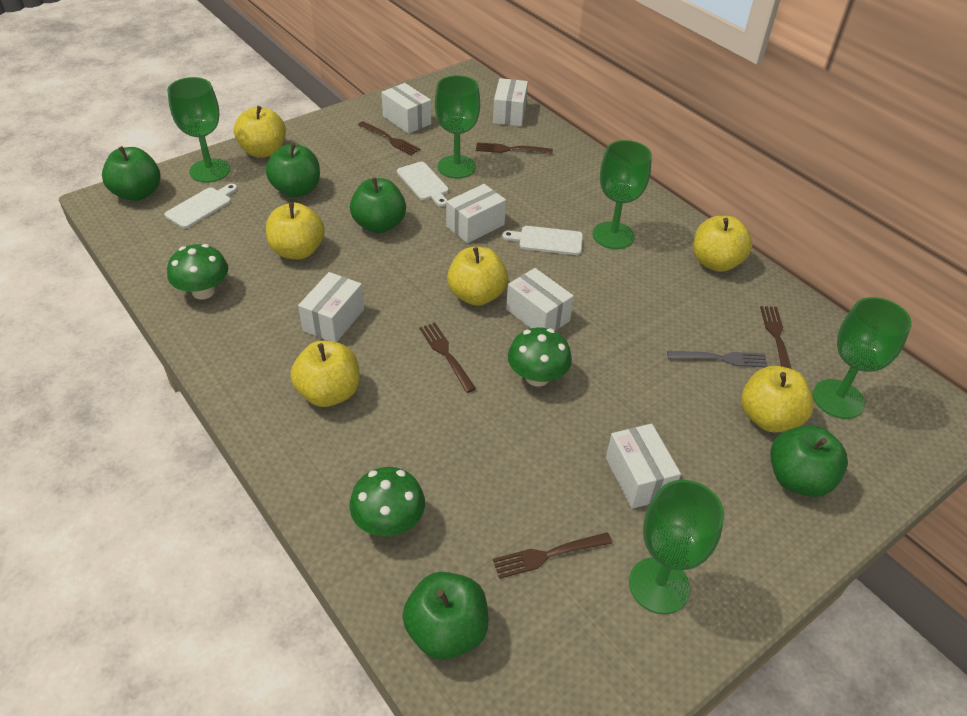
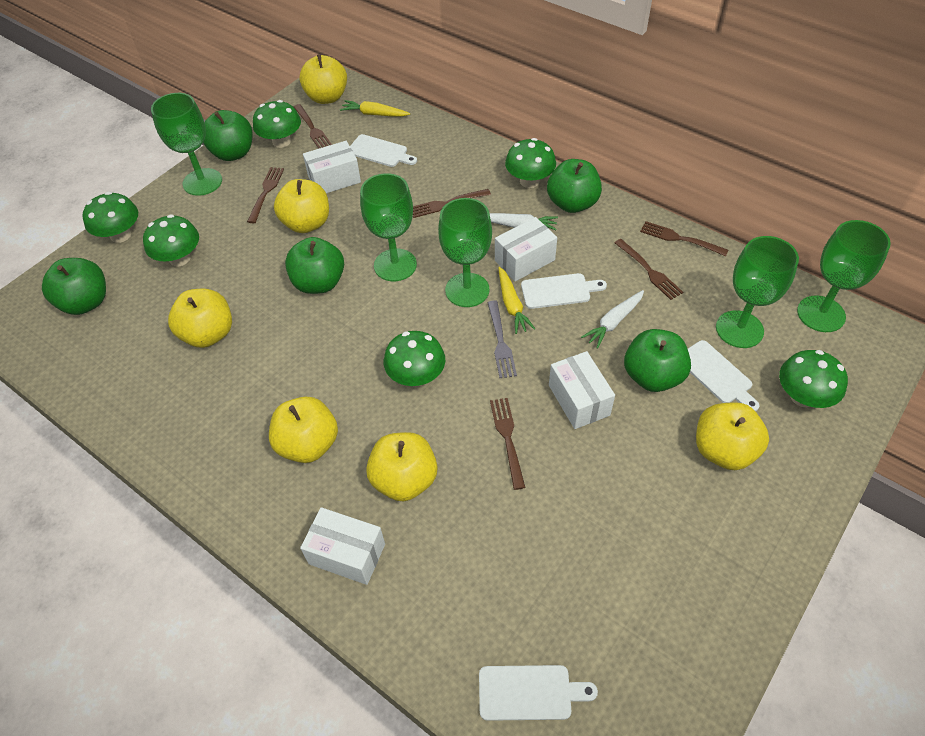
brown fork: [358,121,420,155] [419,323,476,393] [476,142,553,154] [493,532,612,579] [760,306,792,369] = 5 -> [247,167,284,223] [294,104,332,149] [413,189,491,218] [490,398,526,490] [615,239,683,300] [640,221,729,256] = 6
green mushroom: [167,244,228,299] [349,467,425,537] [508,327,572,387] = 3 -> [82,192,138,243] [143,214,199,267] [253,100,301,148] [384,331,445,387] [505,138,556,188] [779,350,848,408] = 6
white box: [298,272,364,342] [381,83,431,134] [446,184,506,243] [493,78,528,126] [506,268,574,331] [606,424,681,509] = 6 -> [300,507,385,585] [303,141,361,193] [495,217,557,281] [549,351,615,429] = 4
white carrot: none = 0 -> [489,213,558,230] [581,290,644,349] = 2
white cutting board: [164,184,237,228] [397,162,449,207] [502,226,583,255] = 3 -> [350,134,417,167] [479,665,598,721] [521,273,607,309] [688,340,760,411] = 4
yellow carrot: none = 0 -> [340,100,410,117] [498,267,535,334] = 2

